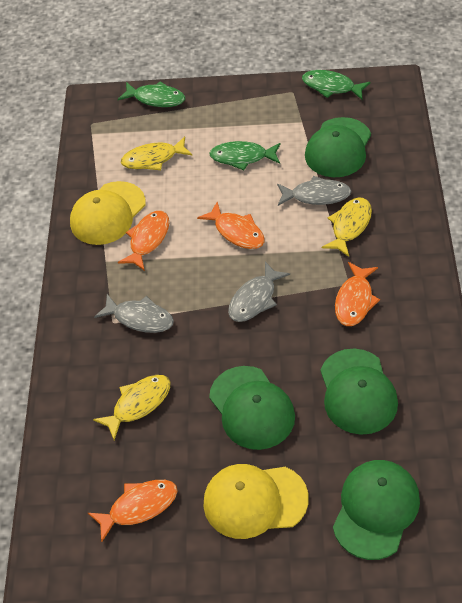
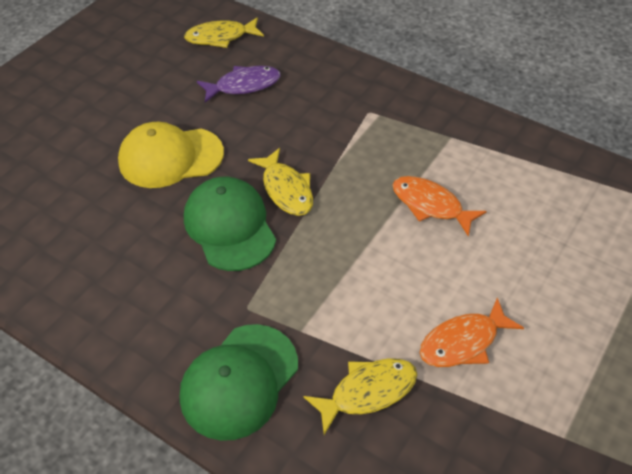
green cap: [209,366,295,450] [305,117,371,177] [320,349,398,435] [333,460,420,560] = 4 -> [180,324,298,441] [184,177,276,271] = 2
green fish: [118,81,185,107] [209,141,280,170] [302,70,371,100] = 3 -> none = 0
grey fish: [94,294,174,333] [228,262,290,322] [277,176,351,206] = 3 -> none = 0
orange fish: [88,480,178,542] [118,211,169,271] [197,202,264,249] [335,262,380,326] = 4 -> [392,176,487,236] [420,298,524,367] = 2
purple fish: none = 0 -> [197,66,281,103] = 1
yellow cap: [70,181,146,245] [203,464,309,539] = 2 -> [118,122,224,188] = 1

